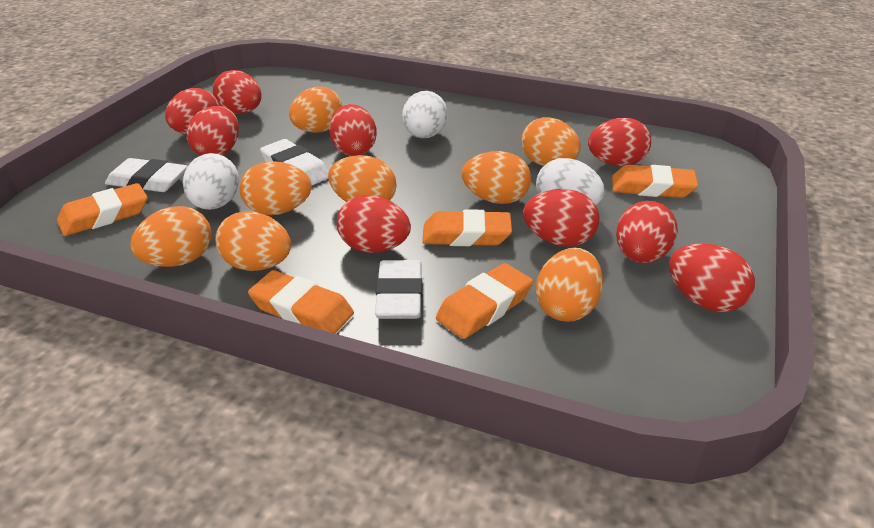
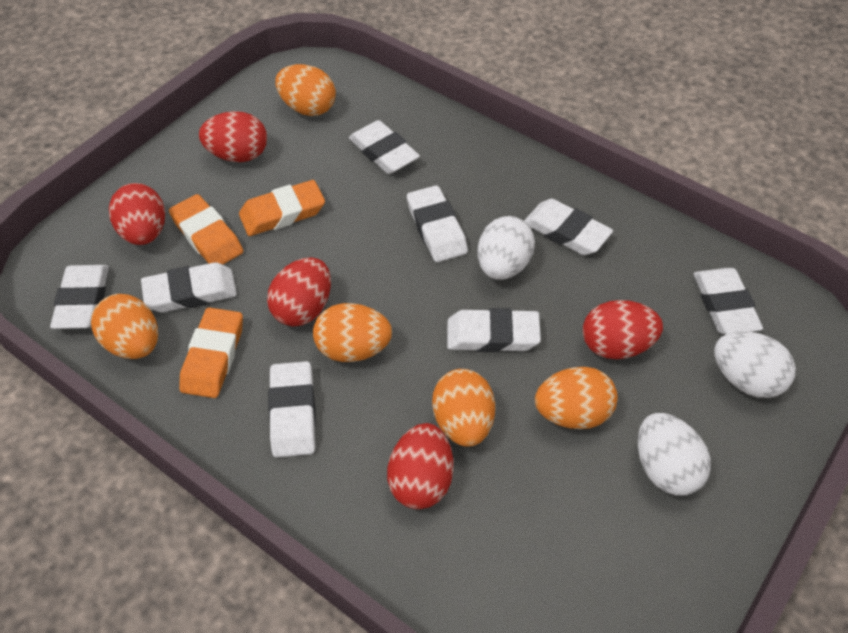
orange egg: [130,206,211,267] [215,211,291,271] [239,161,312,215] [289,87,342,133] [328,155,396,202] [462,151,531,204] [521,117,581,166] [536,248,603,321] = 8 -> [91,294,158,359] [275,64,336,116] [313,303,392,362] [432,369,495,447] [535,367,618,429] = 5
orange eraser: [57,183,148,236] [248,270,354,334] [422,209,512,246] [436,263,533,339] [612,165,698,198] = 5 -> [169,194,243,265] [179,307,243,398] [239,180,325,236] = 3
red egg: [165,88,219,134] [187,106,239,156] [213,70,262,114] [329,104,377,156] [337,195,411,253] [523,189,600,246] [588,118,651,166] [616,201,678,263] [669,243,755,312] = 9 -> [109,183,165,245] [199,111,267,162] [267,257,331,326] [387,423,453,509] [583,300,663,359] = 5
white eraser: [105,158,188,192] [260,139,329,185] [375,260,422,319] = 3 -> [50,265,109,329] [141,262,237,313] [268,361,316,458] [349,120,420,174] [407,185,468,262] [447,308,541,352] [524,199,613,255] [693,268,763,335] = 8

